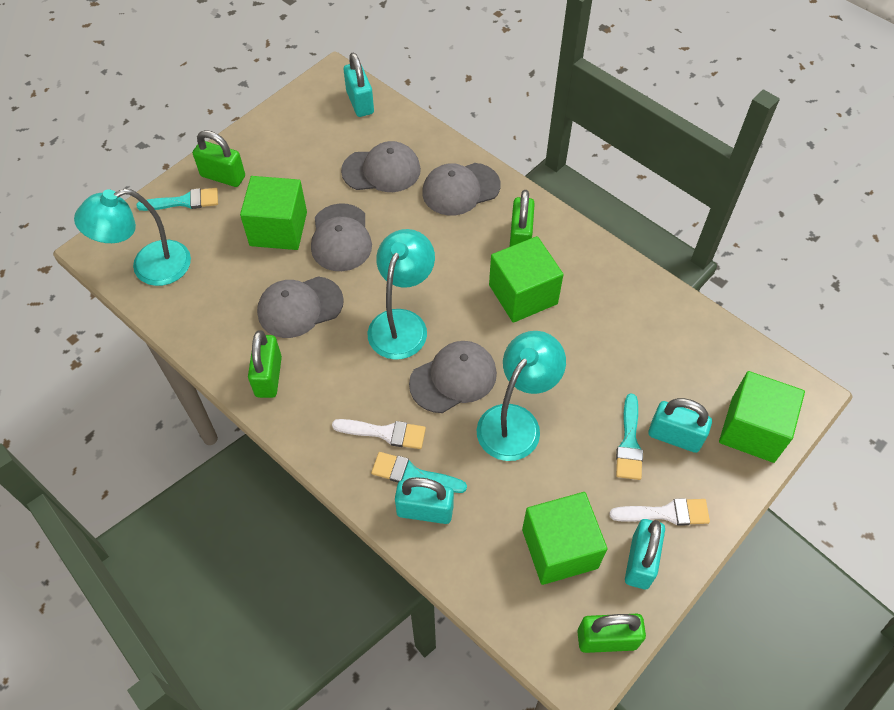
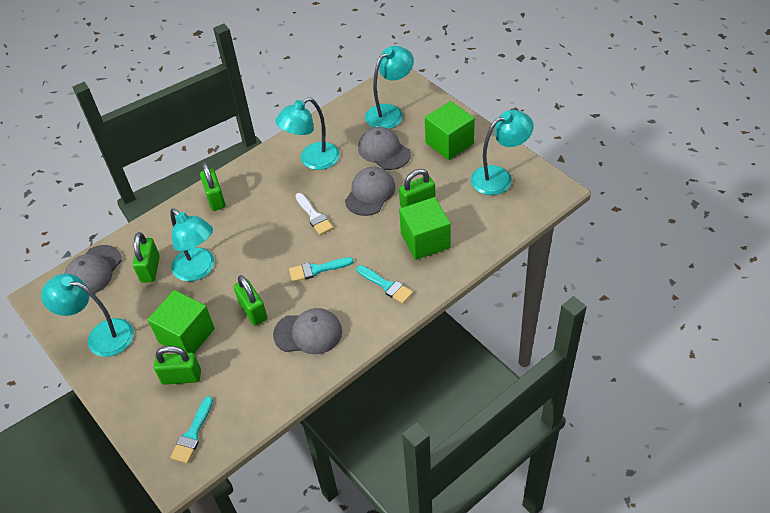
green cube: [240,176,307,250] [489,236,564,323] [522,492,607,585] [719,371,805,463] = 4 -> [148,290,215,353] [399,197,451,260] [425,101,475,160] = 3
green padlock: [193,130,245,187] [248,330,282,398] [510,190,535,247] [577,614,646,653] = 4 -> [133,232,160,283] [154,346,201,385] [200,162,225,211] [234,275,267,326] [399,169,435,208] = 5
grey cap: [257,276,344,338] [311,203,372,271] [341,141,421,192] [409,341,497,413] [422,163,501,216] = 5 -> [64,245,122,294] [273,308,342,354] [345,167,395,216] [358,127,411,170] = 4
turquoise lamp: [74,189,191,286] [368,229,435,360] [477,331,566,461] = 3 -> [41,273,134,357] [170,208,214,281] [275,97,340,170] [365,46,414,129] [471,110,534,195] = 5
turquoise padlock: [344,53,374,117] [395,477,454,524] [625,519,665,589] [649,398,712,453] = 4 -> none = 0
white brush: [332,419,426,449] [609,498,710,526] = 2 -> [295,193,333,235] = 1

